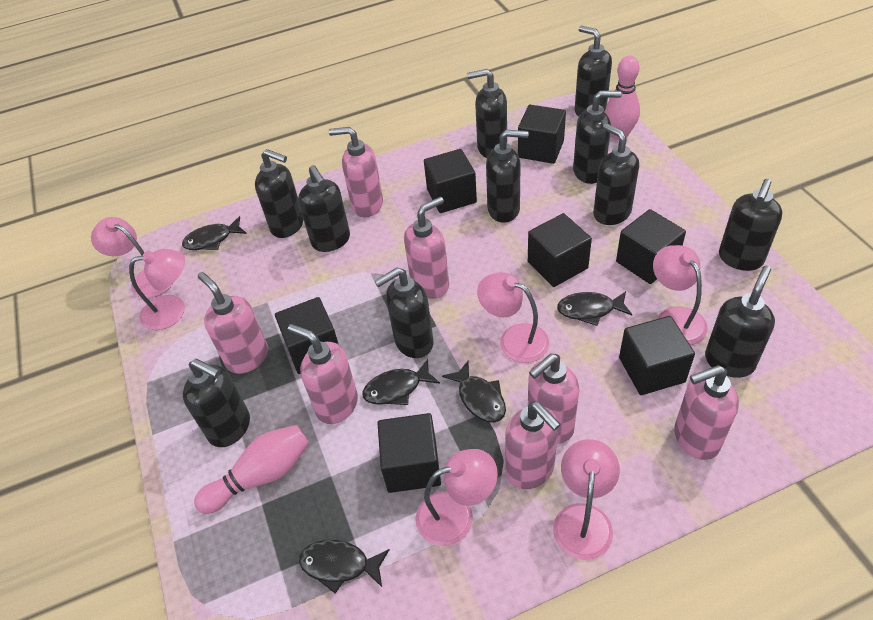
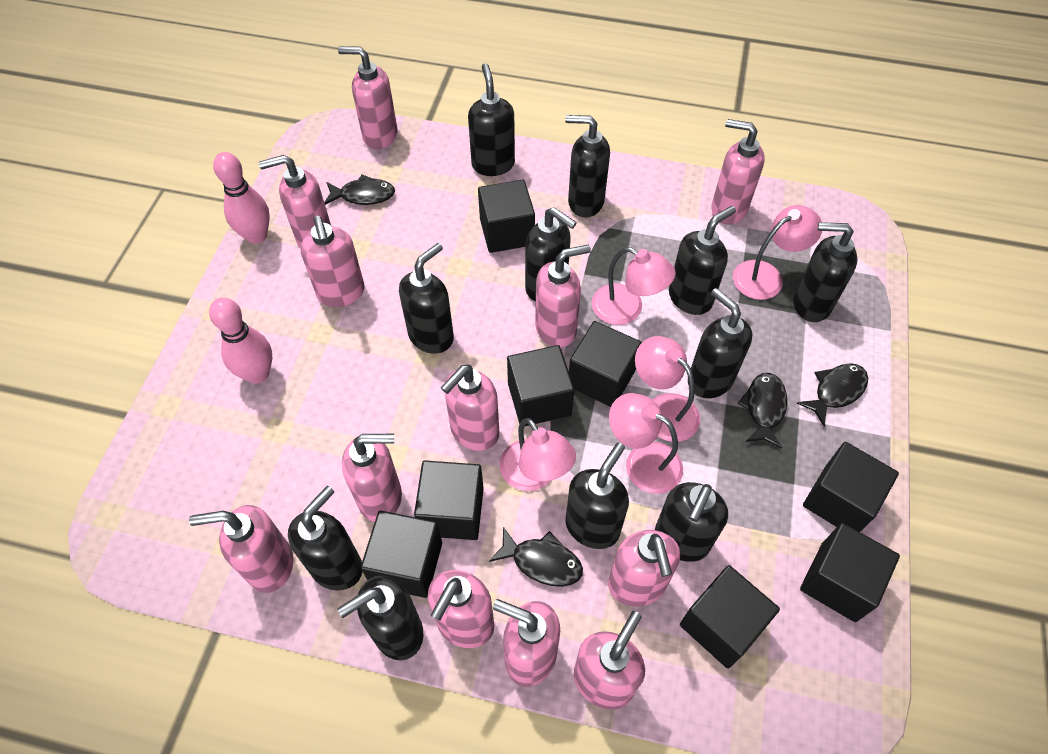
black cube: [275,297,339,374] [377,413,441,493] [424,149,477,213] [518,105,566,164] [528,213,592,287] [616,209,686,284] [619,316,695,395] = 7 -> [361,511,442,598] [414,460,484,540] [478,180,535,253] [507,345,574,427] [569,321,642,407] [680,565,780,669] [800,523,900,622] [803,442,899,532] = 8
black fish: [182,216,247,250] [299,540,390,594] [362,359,440,405] [442,361,506,422] [557,291,632,326] = 5 -> [324,175,395,205] [489,527,583,587] [738,373,788,449] [797,363,868,426] = 4
pink lamp: [91,217,172,298] [129,249,185,330] [415,449,498,546] [477,272,549,363] [553,439,620,560] [653,245,708,345] = 6 -> [500,418,576,491] [592,247,676,325] [609,393,683,494] [635,336,700,442] [733,205,822,300] = 5
pink soap dispenser: [198,272,268,374] [288,324,358,424] [329,127,383,217] [404,197,449,299] [505,402,561,489] [528,354,579,444] [674,365,739,460] = 7 -> [189,505,294,593] [259,155,332,249] [300,216,365,307] [338,46,397,149] [342,434,402,522] [428,570,494,648] [441,364,499,451] [493,599,560,687] [535,244,591,348] [574,611,645,710] [608,530,680,607] [711,119,765,225] = 12

